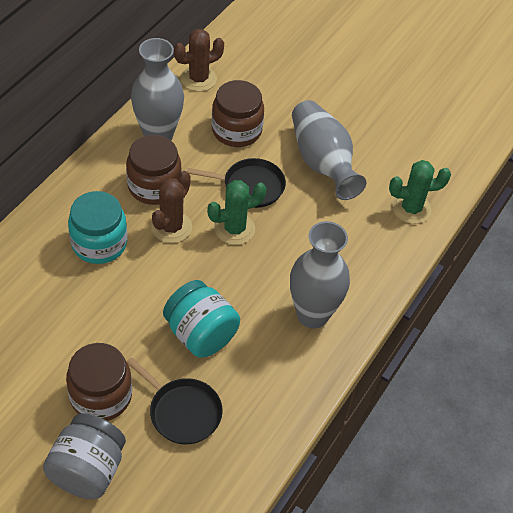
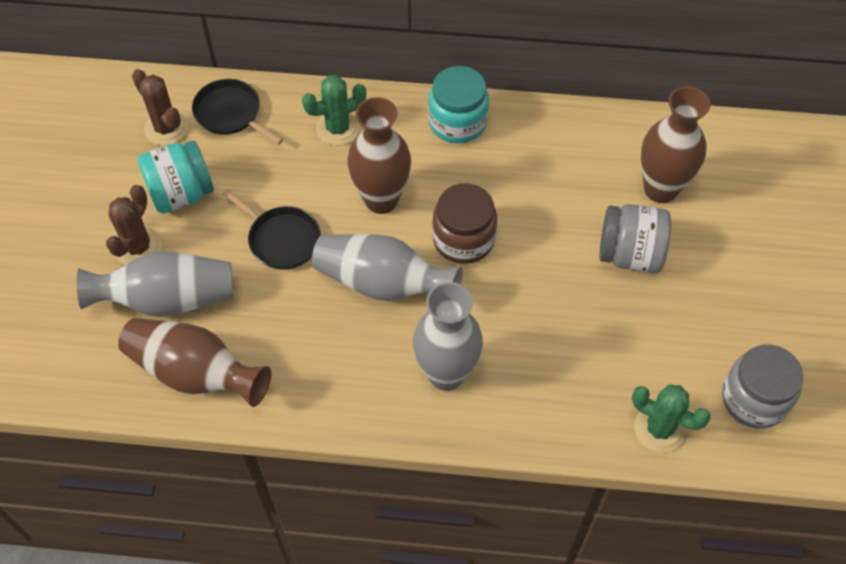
brown jar: [66,343,132,421] [126,135,182,205] [212,80,264,147] = 3 -> [432,183,497,264] = 1
brown vase: none = 0 -> [118,318,271,407] [347,97,411,214] [641,86,711,203] = 3
grey jar: [43,413,126,499] = 1 -> [599,204,671,273] [722,345,803,429] = 2

